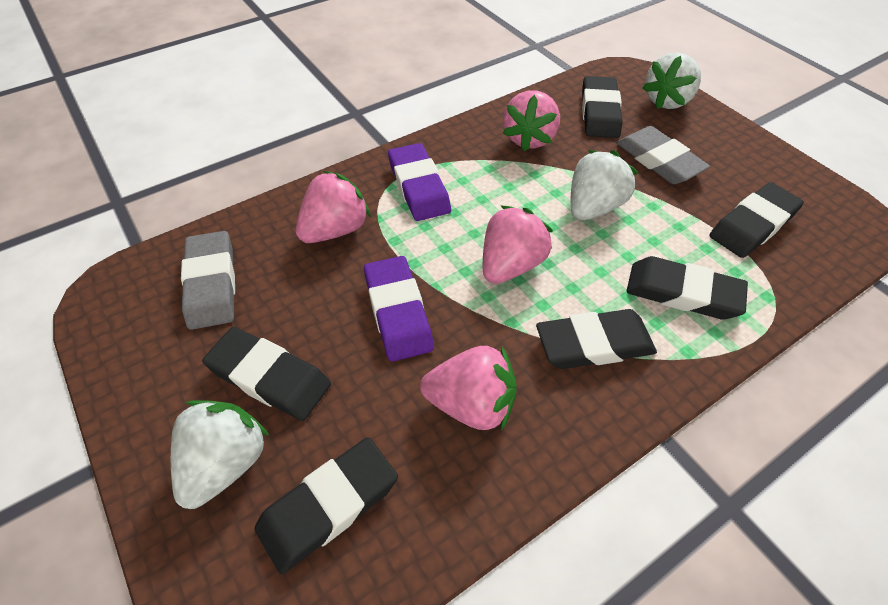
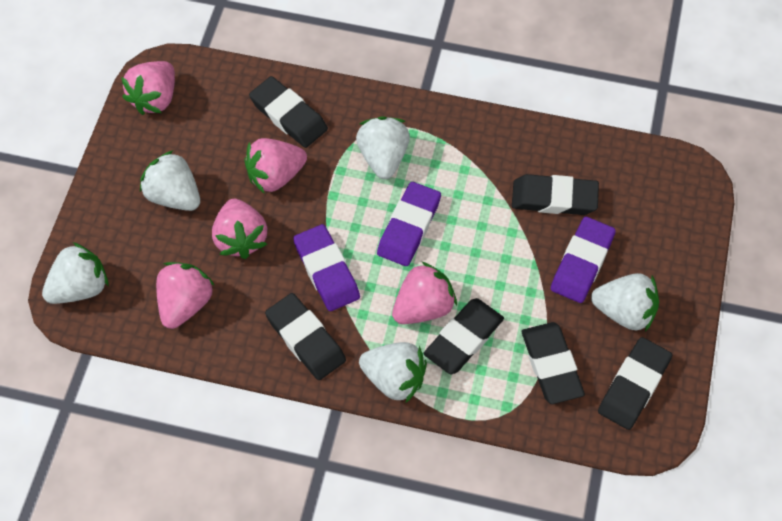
grey eraser: [181,231,235,330] [617,126,710,184] = 2 -> none = 0
pink strawberry: [296,171,371,243] [420,346,517,431] [483,205,553,284] [503,90,560,152] = 4 -> [121,61,175,115] [156,262,215,329] [212,199,267,259] [244,138,307,194] [392,262,457,324] = 5
purple eraser: [364,256,434,362] [388,143,451,221] = 2 -> [293,224,360,311] [377,182,441,266] [551,217,616,303] = 3
white strawberry: [171,400,269,509] [571,150,638,220] [642,52,701,109] = 3 -> [42,242,108,304] [140,150,200,211] [356,116,410,179] [359,342,427,403] [591,273,659,332] = 5

